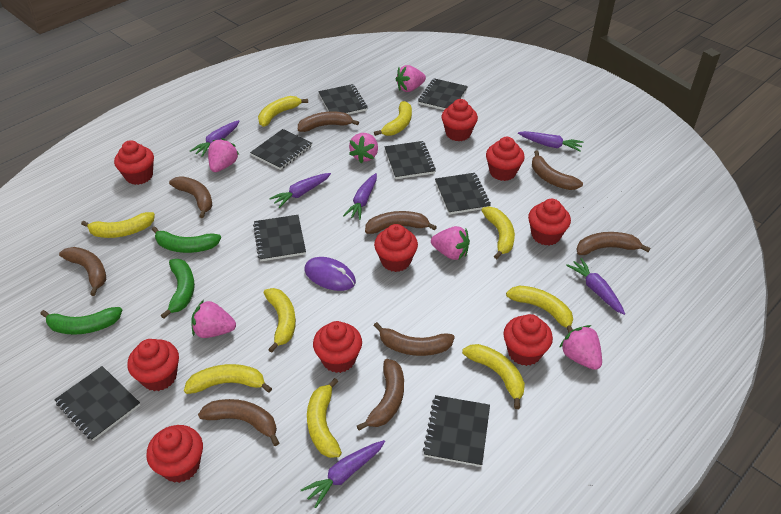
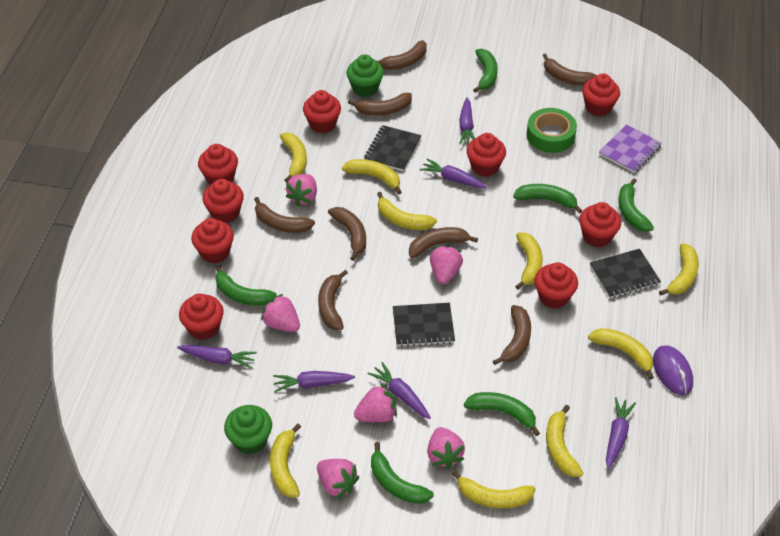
black notebook: [54,366,140,441] [250,129,312,170] [253,215,306,261] [318,84,368,115] [384,141,436,179] [418,78,468,110] [423,395,490,467] [435,173,491,214] = 8 -> [364,125,422,171] [393,303,455,347] [590,249,661,298] = 3
brown banana: [59,247,106,296] [169,176,212,218] [198,399,279,446] [298,111,359,132] [357,359,404,431] [365,211,437,234] [374,322,455,356] [532,150,583,190] [576,232,650,255] = 9 -> [254,197,315,233] [318,270,348,330] [328,207,366,261] [348,93,412,115] [376,40,427,70] [409,227,478,258] [493,305,531,365] [543,53,597,86] = 8
green banana: [40,307,122,335] [152,226,221,253] [161,259,195,319] = 3 -> [215,265,277,306] [371,442,434,504] [464,392,540,436] [473,49,498,93] [513,184,582,213] [618,178,654,232] = 6
green cupcake: none = 0 -> [224,405,272,454] [347,54,384,97] = 2
green tape: none = 0 -> [527,108,577,153] = 1
purple notebook: none = 0 -> [599,125,662,173] = 1

